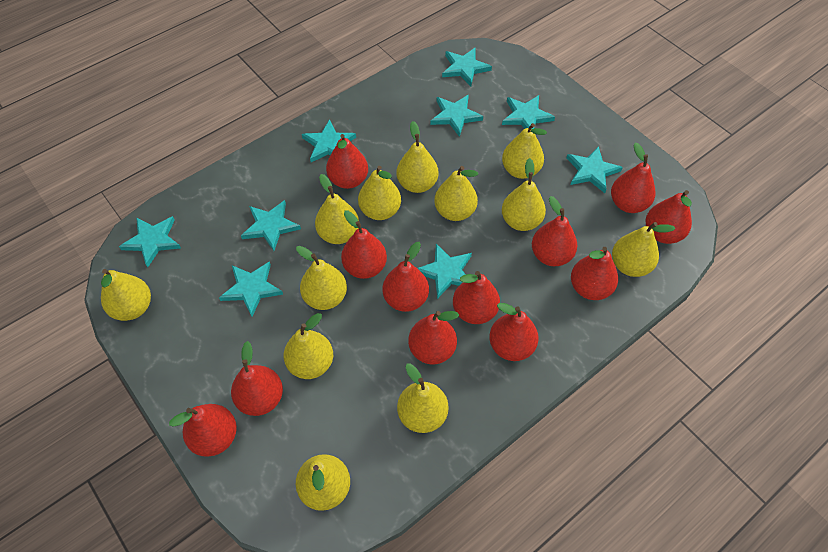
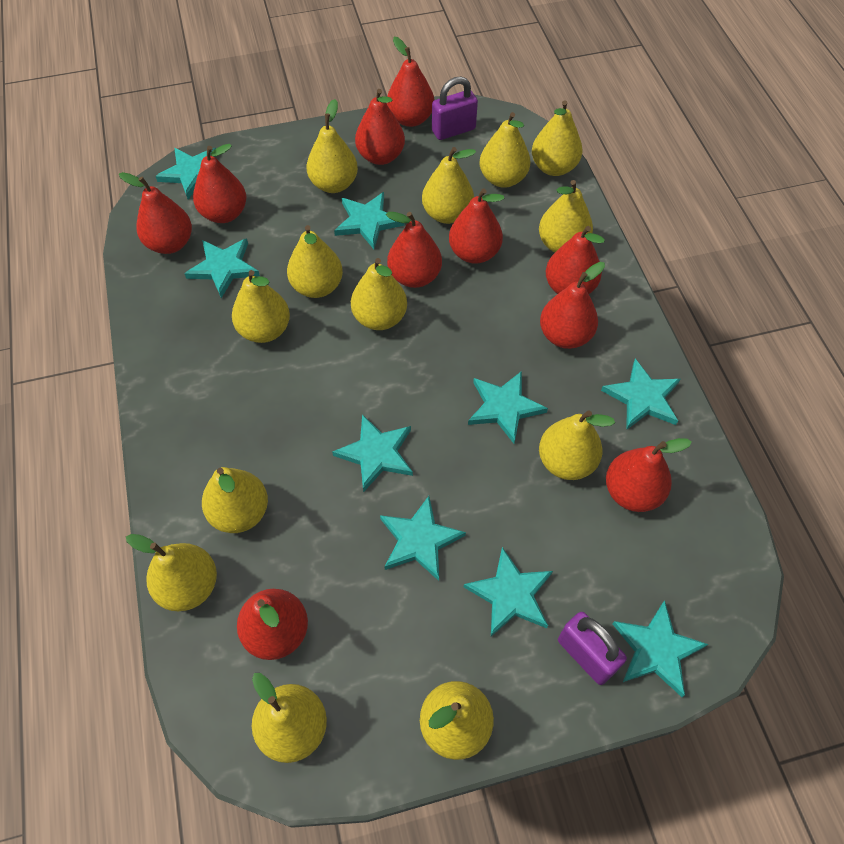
purple padlock: none = 0 -> [432,76,478,140] [558,612,627,685] = 2
red pear: [169,404,237,457] [231,341,283,416] [326,134,368,189] [341,210,387,279] [382,242,429,312] [408,311,459,365] [453,271,500,324] [489,303,539,361] [532,196,577,266] [571,247,618,300] [611,142,655,213] [646,190,692,244] = 12 -> [119,172,192,254] [193,144,246,223] [237,589,308,660] [355,89,405,165] [386,212,442,288] [387,37,434,127] [449,188,504,264] [540,262,605,349] [546,226,605,294] [606,438,692,512] = 10
yellow pear: [101,269,151,321] [284,313,333,379] [296,246,347,310] [296,454,350,511] [315,174,359,244] [358,166,401,220] [397,121,438,193] [397,364,448,433] [434,166,478,221] [502,123,547,179] [502,158,546,231] [612,222,675,277] = 12 -> [126,534,217,611] [202,467,268,533] [232,270,290,343] [252,673,327,763] [287,225,343,298] [306,99,358,193] [351,258,407,330] [420,681,494,760] [422,147,476,224] [480,112,530,188] [532,100,583,176] [539,180,593,252] [539,410,615,480] = 13

